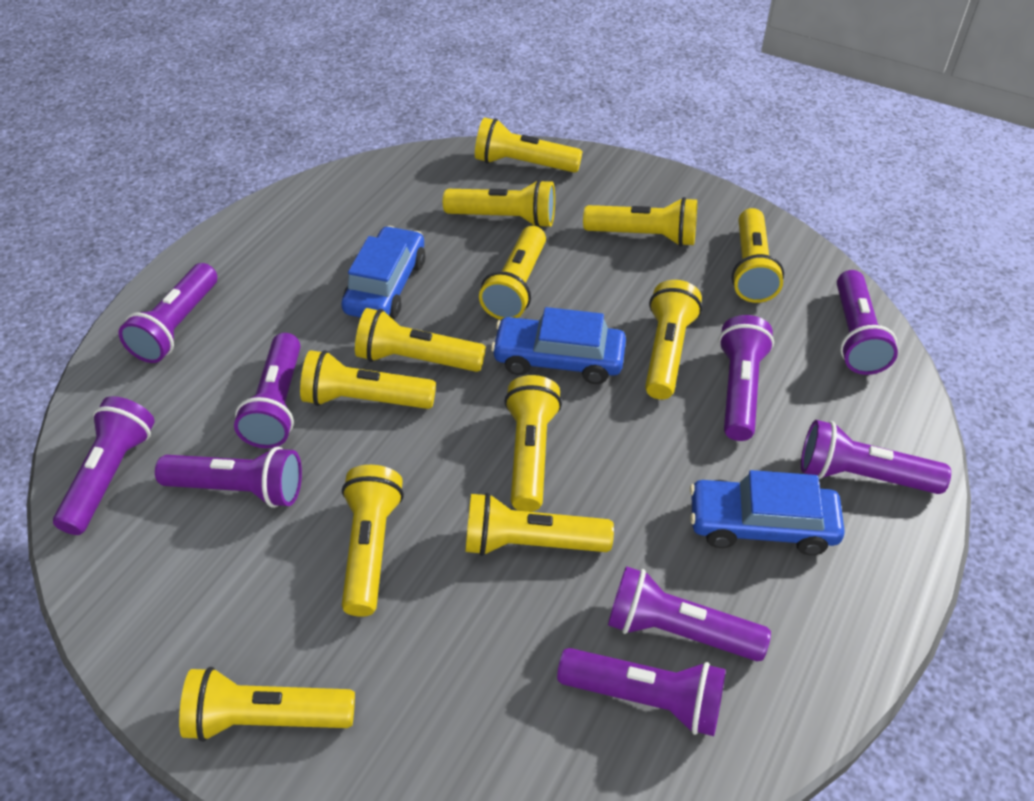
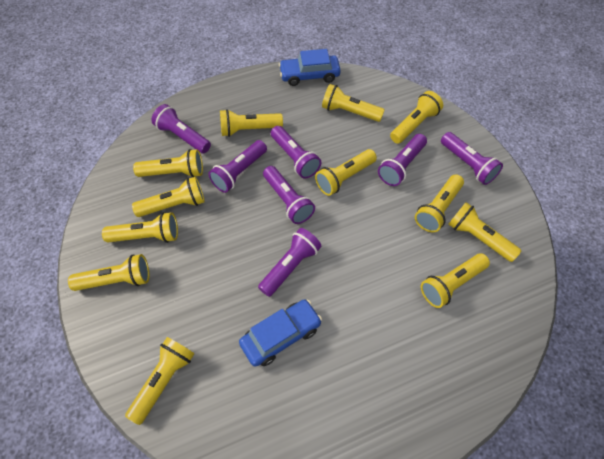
blue car: [341,226,425,319] [491,307,626,384] [690,470,845,555] = 3 -> [239,299,322,367] [279,49,341,86] = 2
purple flashlight: [53,396,155,535] [118,263,217,363] [155,447,302,508] [234,333,301,448] [557,648,726,736] [608,566,771,661] [718,315,774,441] [801,420,951,494] [837,270,898,375] = 9 -> [151,104,211,153] [208,140,267,193] [258,228,321,297] [263,166,315,224] [271,126,321,179] [378,134,427,186] [441,132,503,185] = 7

